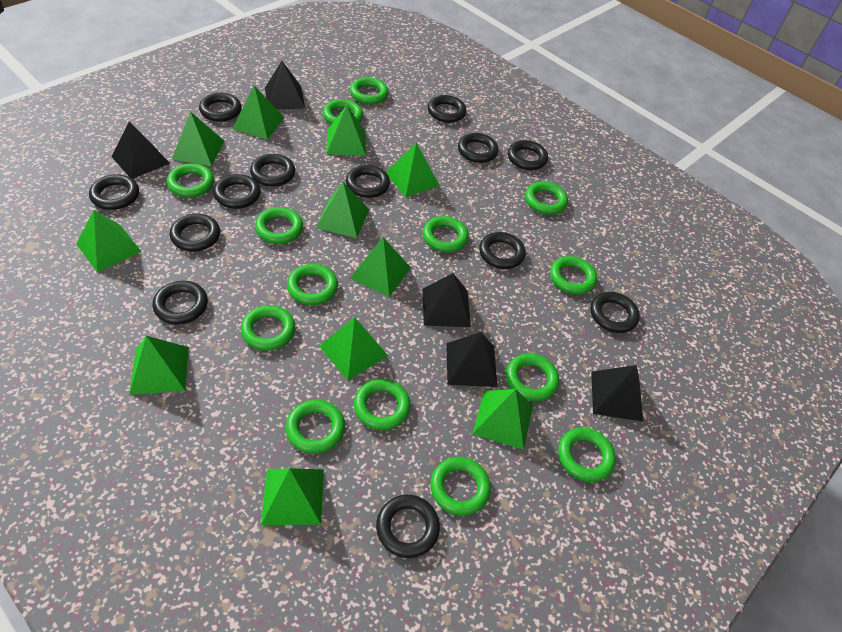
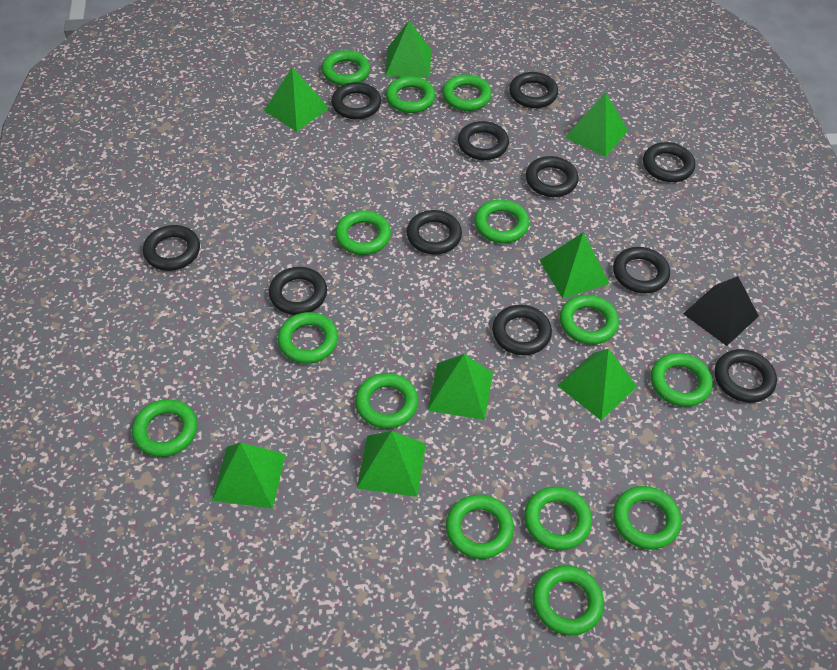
black pyramid: [112,121,170,179] [265,61,305,110] [423,273,471,327] [446,332,497,387] [591,365,643,422] = 5 -> [683,276,759,346] = 1
black ring: [89,174,139,210] [153,281,208,325] [170,214,220,252] [199,93,241,122] [213,174,261,209] [250,154,295,187] [346,165,390,198] [376,495,440,558] [428,95,466,123] [458,133,499,163] [479,232,526,269] [508,140,548,170] [590,292,640,333] = 13 -> [143,225,200,271] [269,267,327,315] [331,82,381,119] [407,210,462,255] [458,121,509,160] [492,305,552,355] [509,72,558,108] [526,156,579,197] [613,247,670,293] [643,142,695,182] [715,349,777,403] = 11
green pyramid: [76,210,142,272] [129,336,189,395] [172,111,224,166] [232,86,284,140] [261,468,324,525] [316,182,369,238] [319,317,388,380] [326,105,366,156] [350,237,411,297] [386,142,439,197] [473,389,533,450] = 11 -> [212,442,286,508] [264,67,329,132] [357,431,426,497] [385,21,431,78] [428,354,493,420] [539,232,610,299] [557,349,637,421] [565,92,628,157] = 8

